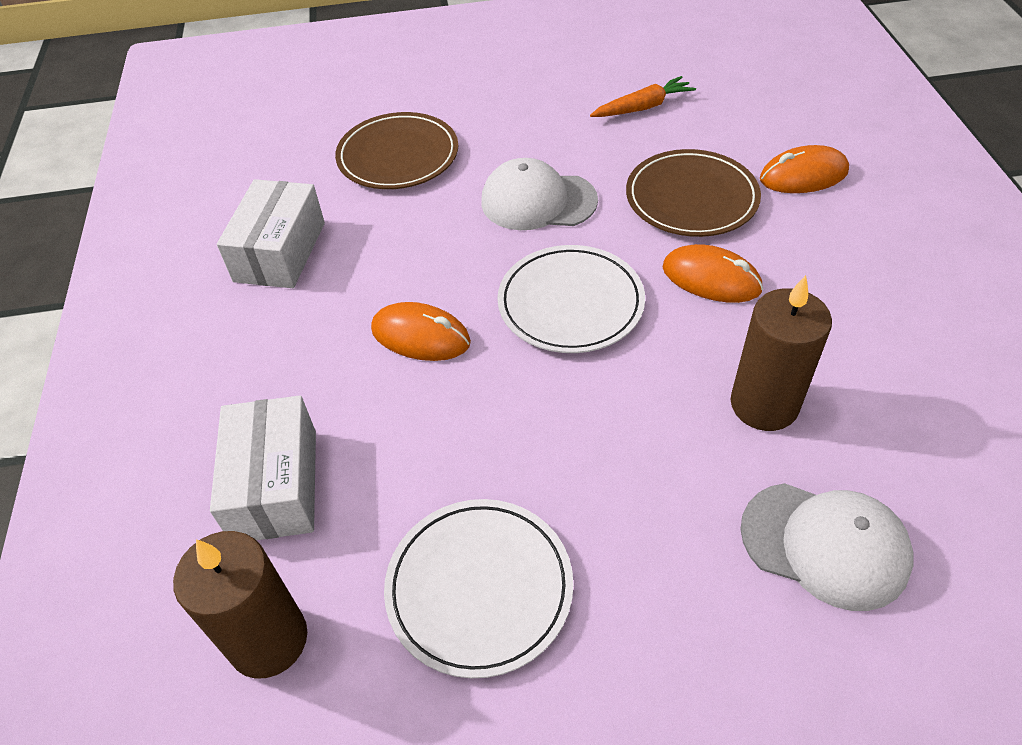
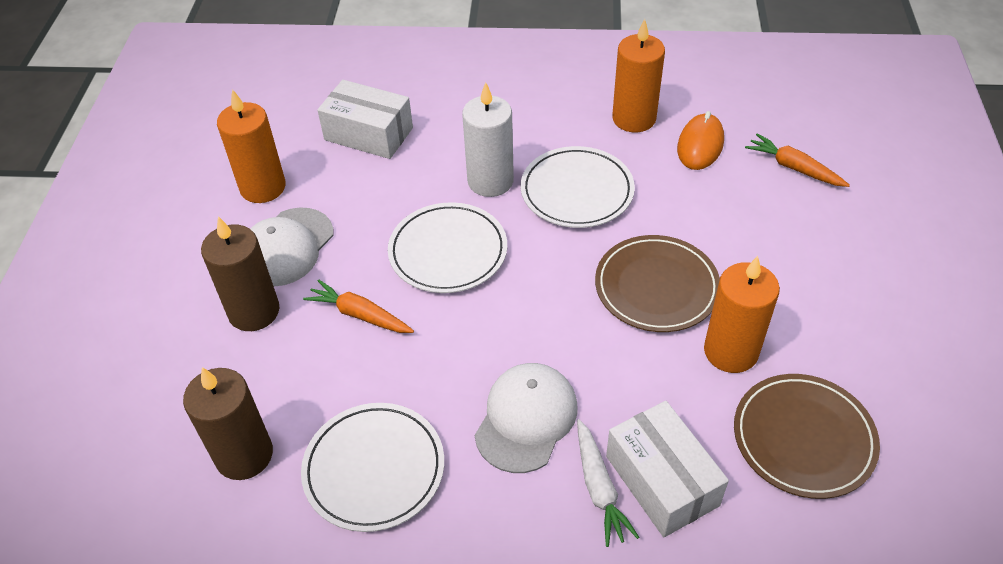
orange candle: none = 0 -> [217,89,286,203] [612,19,665,132] [704,256,780,373] = 3
orange carrot: [590,76,696,117] = 1 -> [303,279,414,333] [745,134,850,187] = 2
orange mouse: [371,302,471,361] [663,244,763,303] [760,145,849,193] = 3 -> [677,111,724,170] = 1
white candle: none = 0 -> [462,82,514,197] = 1
white carrot: none = 0 -> [577,419,639,547] = 1
white plate: [384,499,573,678] [497,245,645,353] = 2 -> [301,403,444,532] [388,202,507,293] [521,146,635,228] = 3

